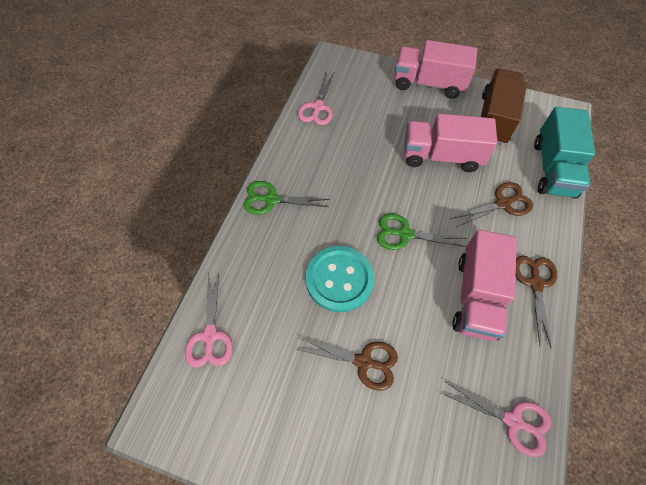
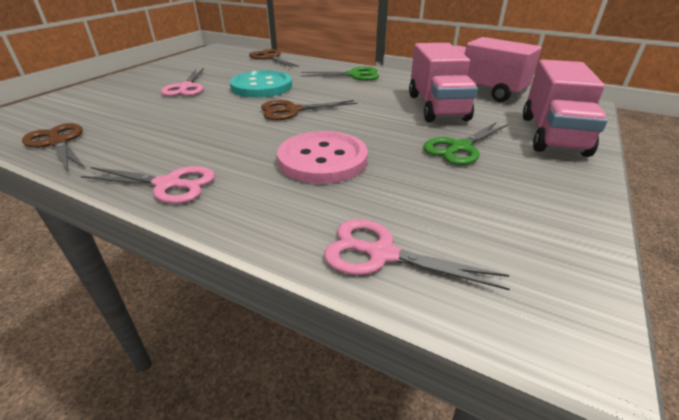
brown truck: [481,69,527,145] = 1 -> none = 0
pink button: none = 0 -> [277,131,368,184] = 1
turquoise truck: [534,107,595,198] = 1 -> none = 0

